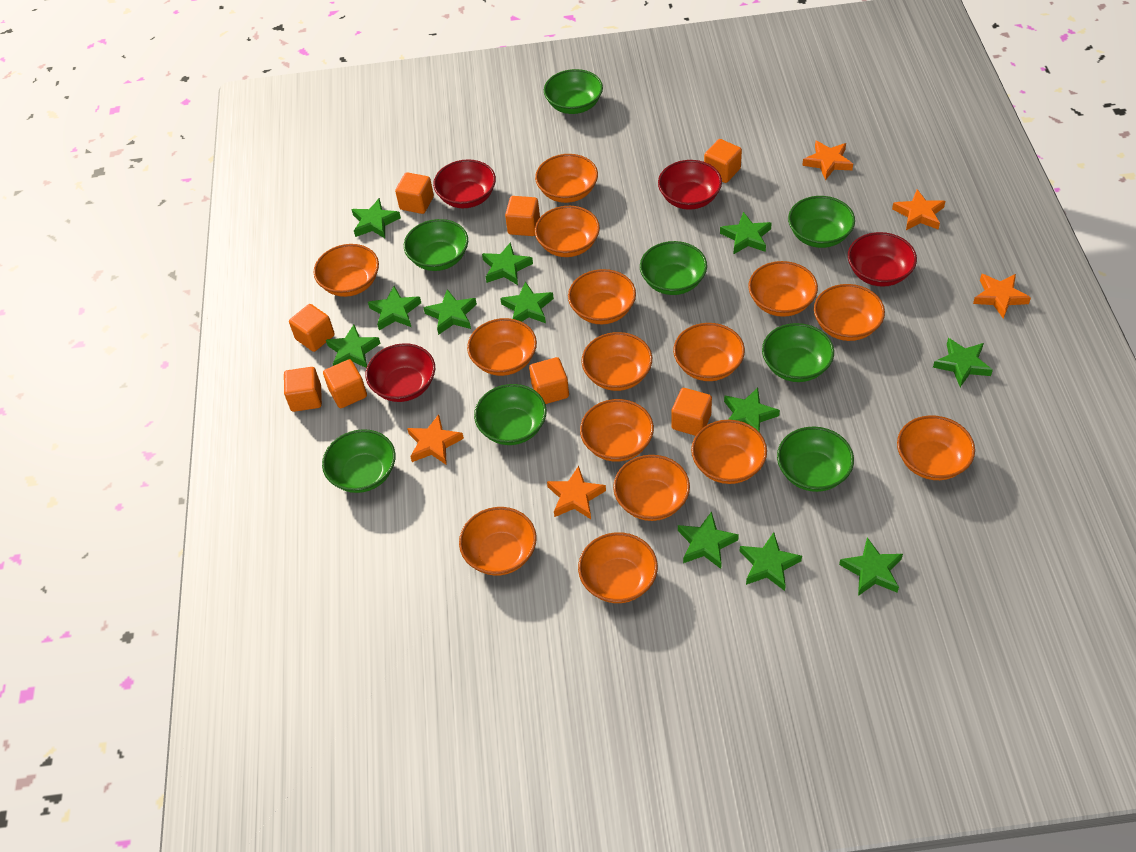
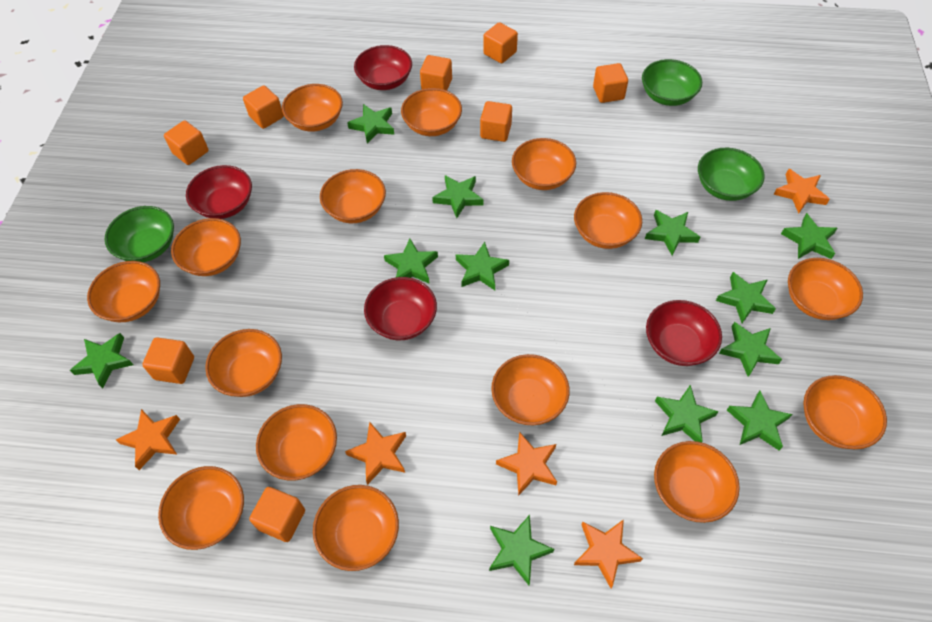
green bowl: [322,429,396,493] [404,219,468,271] [474,384,547,445] [544,69,603,114] [640,241,707,295] [762,323,834,382] [777,426,854,492] [788,196,855,248] = 8 -> [104,206,174,262] [642,59,702,106] [698,148,765,201] = 3

